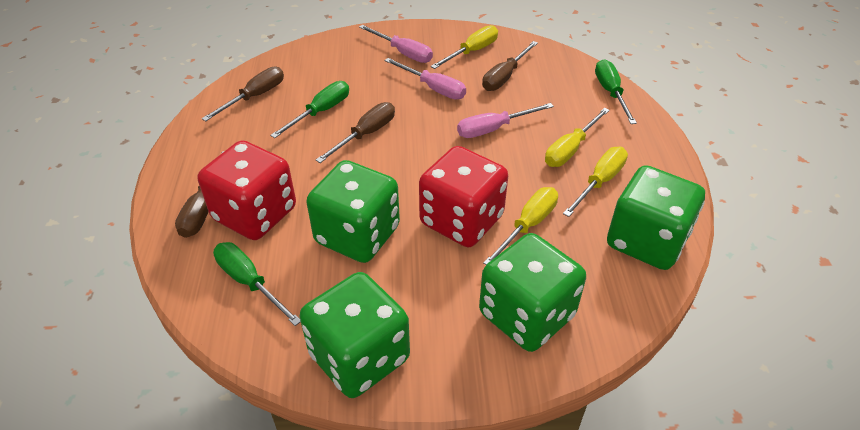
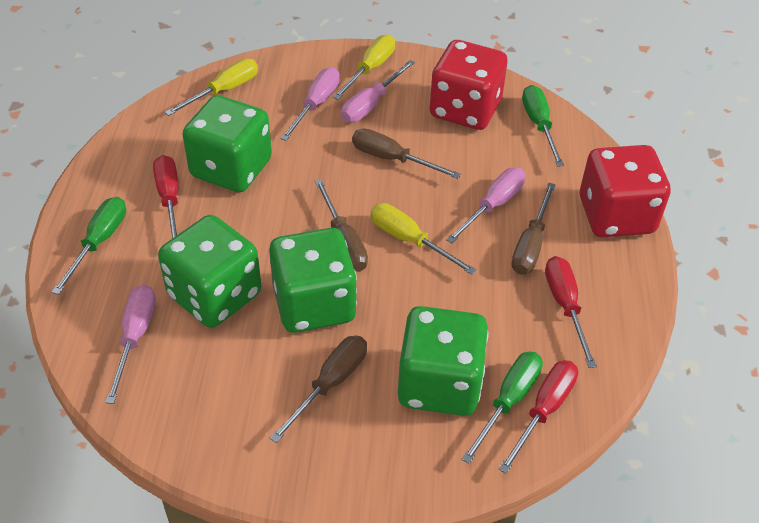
pink screwdriver: [359,25,433,63] [385,58,466,99] [457,103,554,138] = 3 -> [105,284,156,404] [280,67,340,141] [341,60,415,123] [446,167,526,243] = 4
red screwdriver: none = 0 -> [153,155,178,238] [498,360,578,474] [545,256,597,368] = 3
yellow screwdriver: [431,25,498,69] [483,187,558,265] [545,108,610,167] [563,147,628,217] = 4 -> [164,59,258,116] [333,34,395,100] [371,203,477,275] = 3

